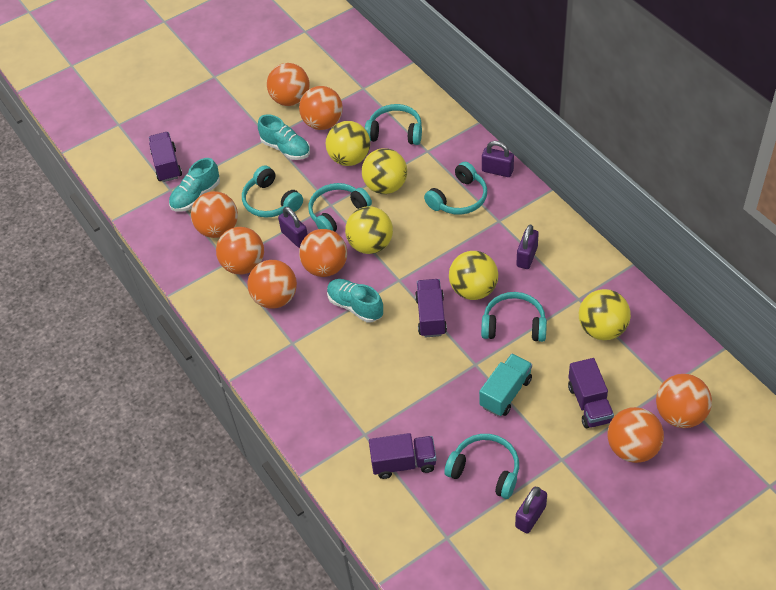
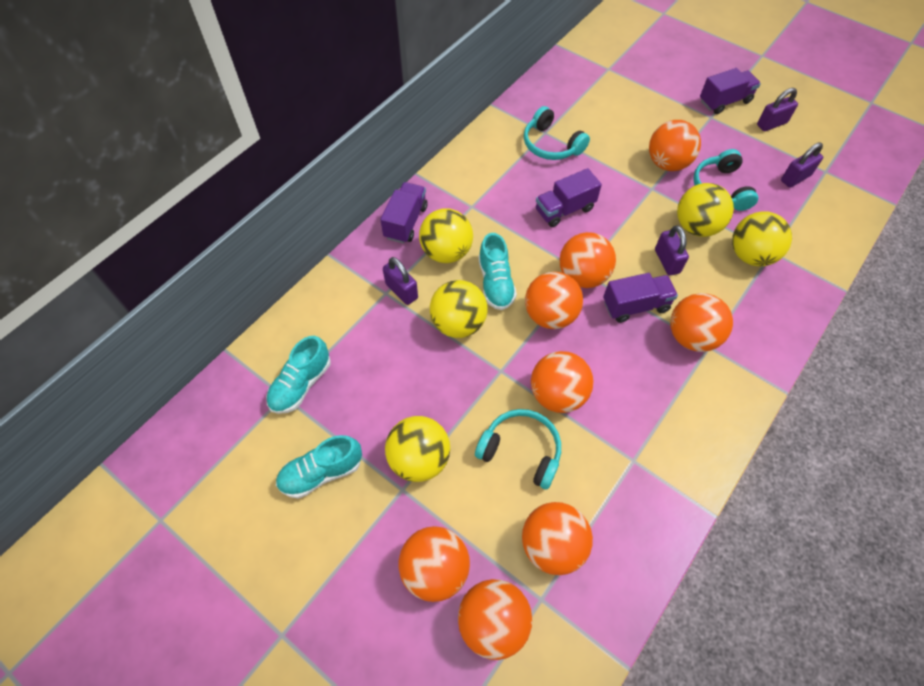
turquoise headphones: [242,165,303,218] [308,183,372,232] [365,104,422,145] [424,162,487,215] [444,434,519,499] [481,292,547,342] = 6 -> [475,409,561,490] [524,106,590,160] [693,149,758,211] = 3
turquoise truck: [479,354,532,416] = 1 -> none = 0

